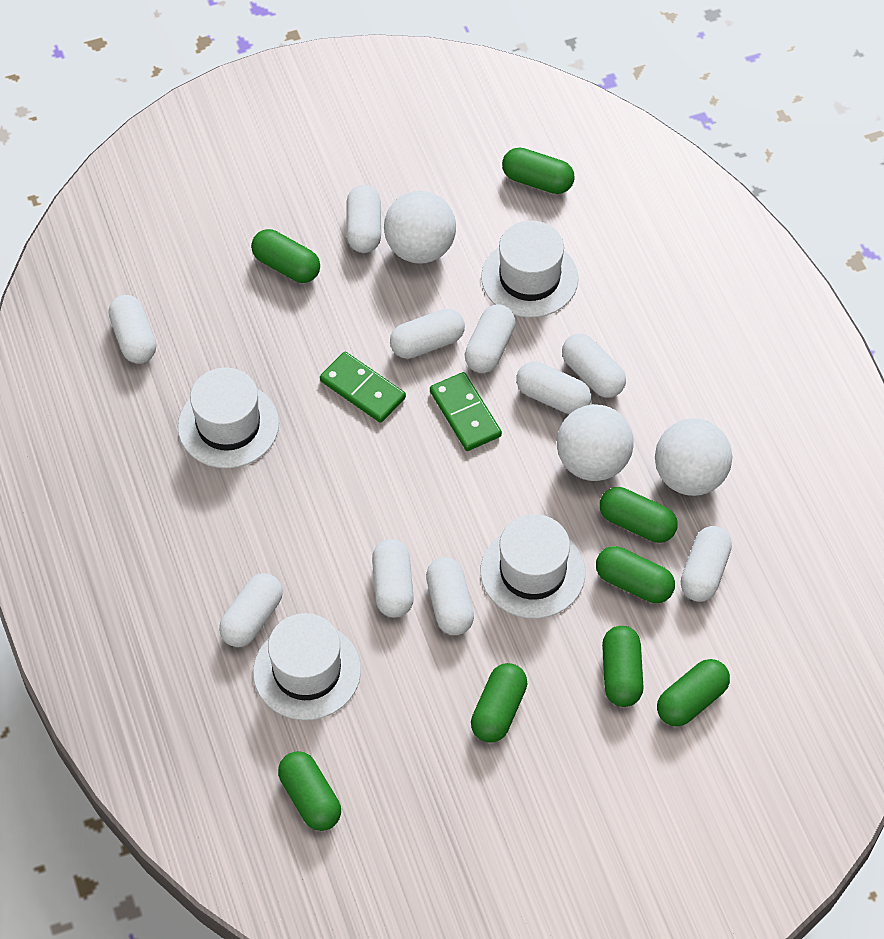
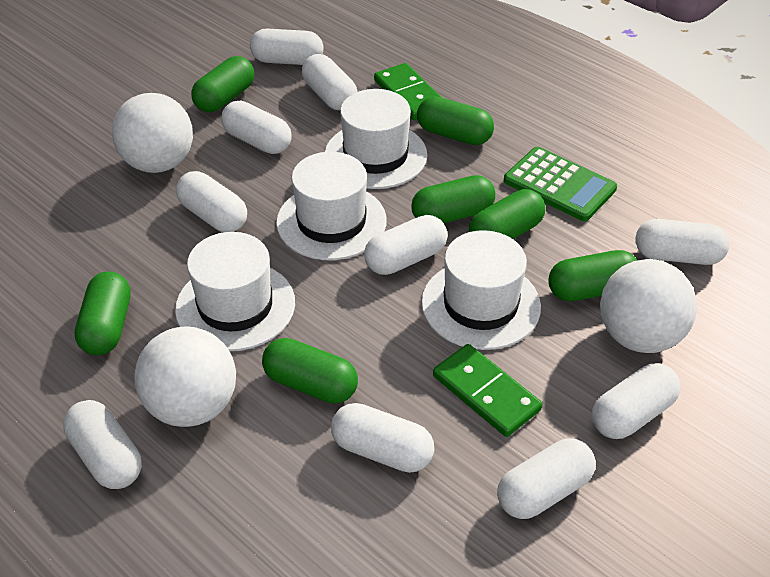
green calculator: none = 0 -> [504,147,617,221] = 1
green capsule: [251,229,320,283] [278,751,341,831] [471,663,527,743] [502,147,575,194] [596,546,675,603] [600,487,678,543] [602,626,644,707] [657,659,730,727] = 8 -> [75,272,131,355] [191,56,254,112] [262,338,358,404] [411,175,495,223] [417,96,494,145] [469,189,545,239] [548,250,637,301] = 7

